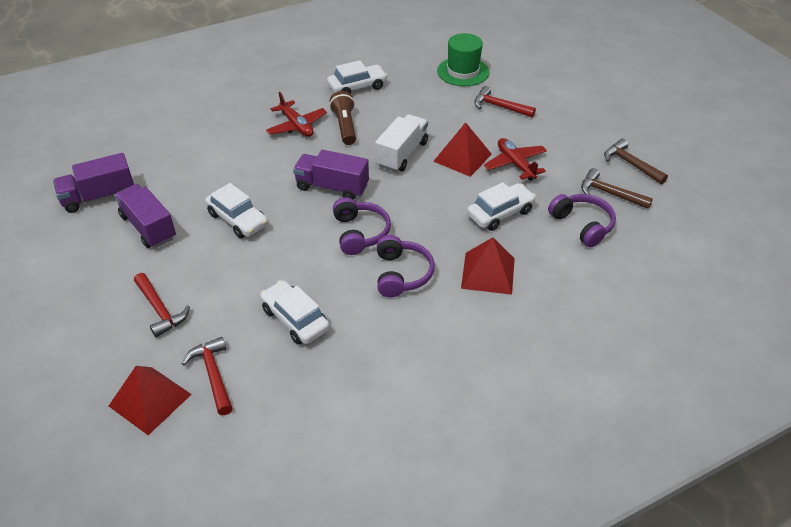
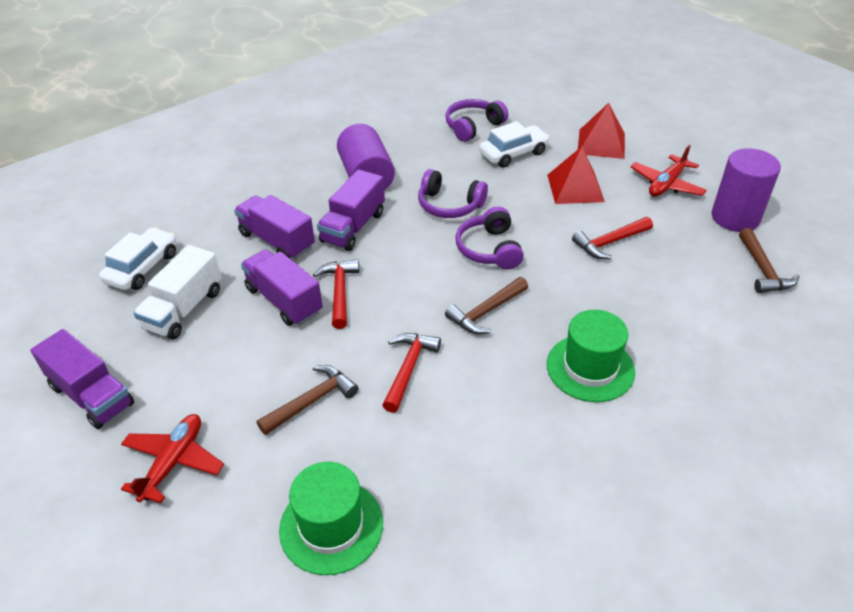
brown flashlight: [329,91,356,145] = 1 -> none = 0
brown hammer: [581,168,653,209] [604,139,668,184] = 2 -> [257,365,358,435] [445,277,528,334] [739,228,800,293] = 3
green hat: [437,33,490,86] = 1 -> [279,462,383,575] [547,310,635,402] = 2
purple cylinder: none = 0 -> [337,124,395,190] [711,148,781,232] = 2
purple truck: [53,153,134,213] [114,184,176,248] [293,150,369,200] = 3 -> [30,329,134,429] [234,195,315,259] [241,249,323,326] [317,169,385,251] = 4
red pyramid: [109,366,192,435] [433,122,492,177] [461,237,515,295] = 3 -> [547,146,605,204] [578,103,625,159] = 2
white car: [205,183,268,238] [260,280,330,345] [327,60,388,94] [467,182,536,231] = 4 -> [99,227,177,291] [479,121,550,168] = 2

